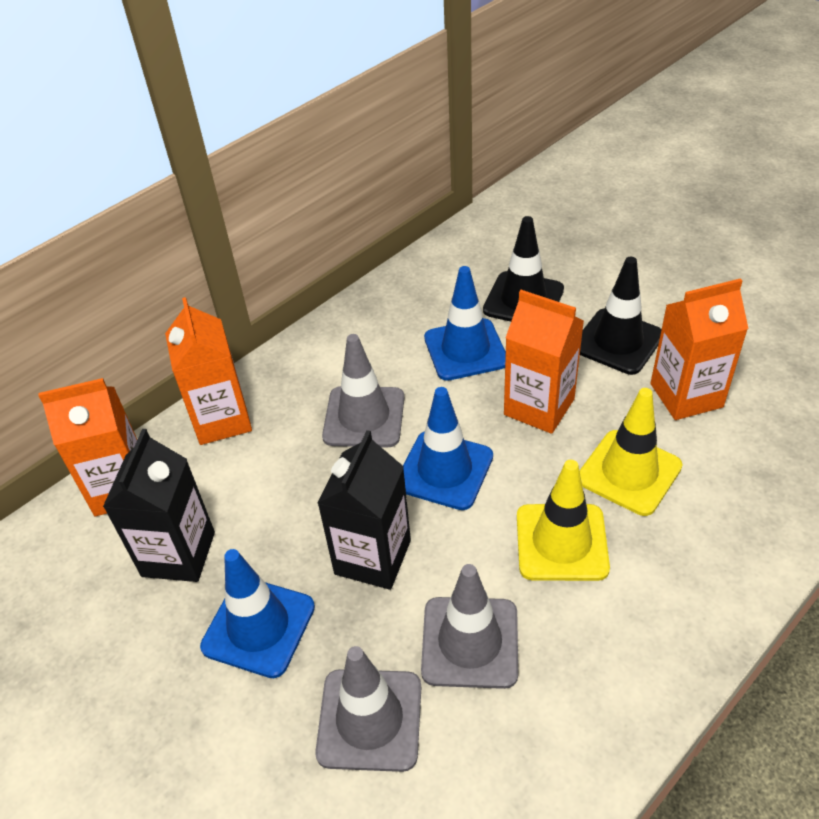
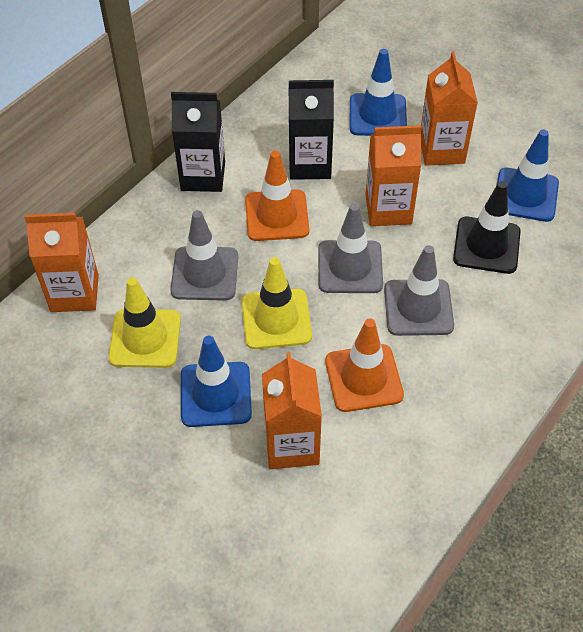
black traffic cone: [483,216,564,322] [580,257,662,375] = 2 -> [453,181,521,274] = 1
orange traffic cone: none = 0 -> [245,151,309,241] [325,318,404,412] = 2

